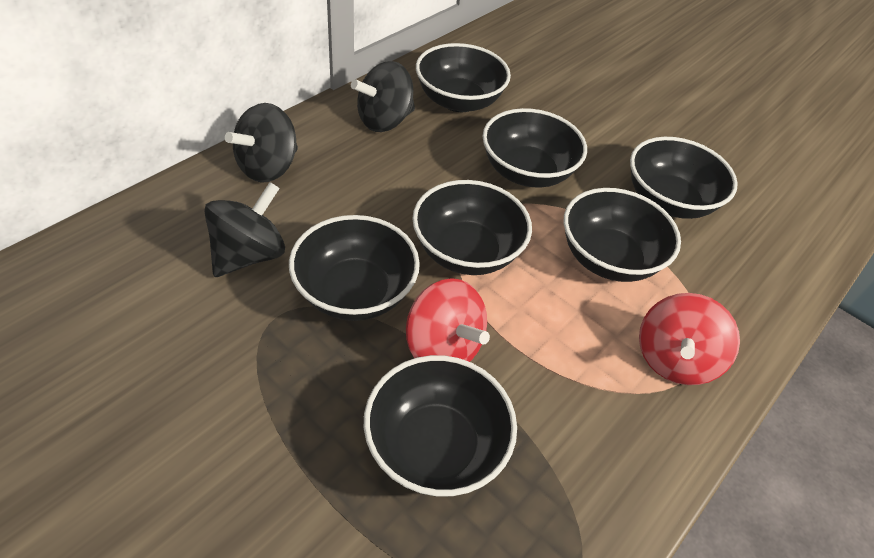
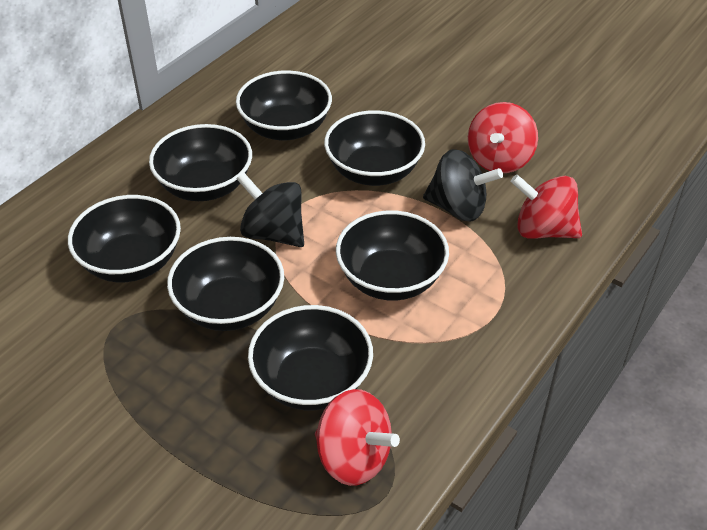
black spinning top: [204,182,285,277] [225,103,298,183] [351,61,415,132] = 3 -> [236,172,304,247] [423,149,503,221] = 2
red spinning top: [406,278,490,362] [639,293,740,385] = 2 -> [315,389,400,486] [468,102,538,173] [511,174,582,239] = 3

